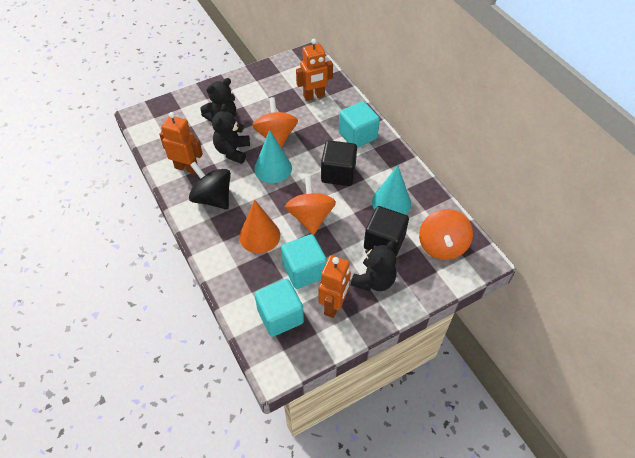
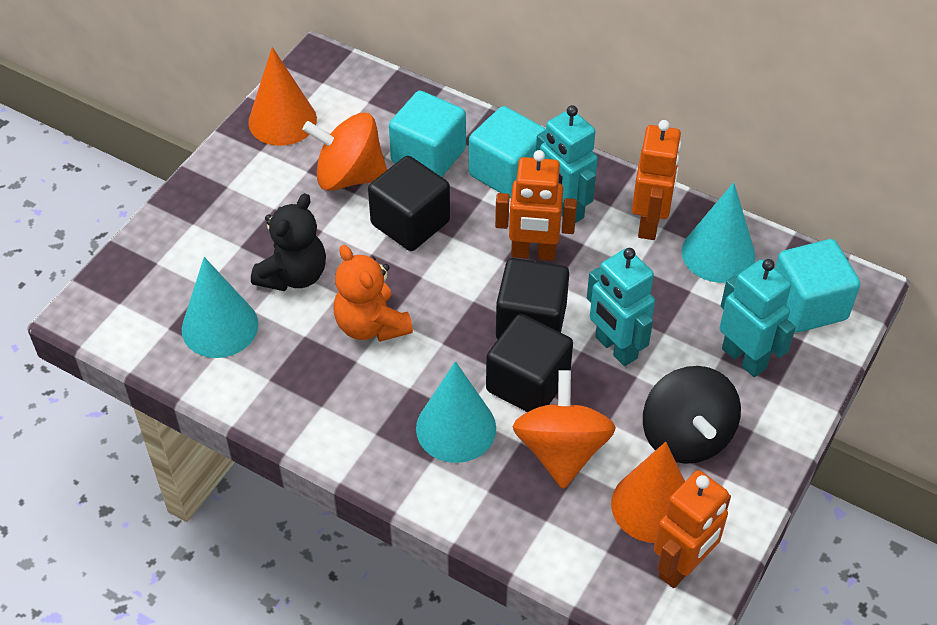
black cube: [321,140,357,186] [364,206,409,257] = 2 -> [368,156,450,251] [486,314,573,412] [496,258,569,339] = 3
black teddy bear: [200,78,236,122] [212,104,250,164] [351,240,397,291] = 3 -> [251,193,326,291] = 1
orange cone: [239,200,280,253] = 1 -> [248,47,317,146] [611,442,685,543] = 2
orange spinning top: [252,97,298,148] [285,176,336,235] [419,209,473,260] = 3 -> [302,113,387,191] [512,370,616,489] = 2
orange teddy bear: none = 0 -> [333,245,413,342] = 1
turquoise cone: [254,130,292,183] [372,165,411,215] = 2 -> [182,257,258,358] [416,361,496,463] [682,182,756,283] = 3
turquoise robot: none = 0 -> [536,105,598,223] [587,248,655,366] [720,259,796,377] = 3

